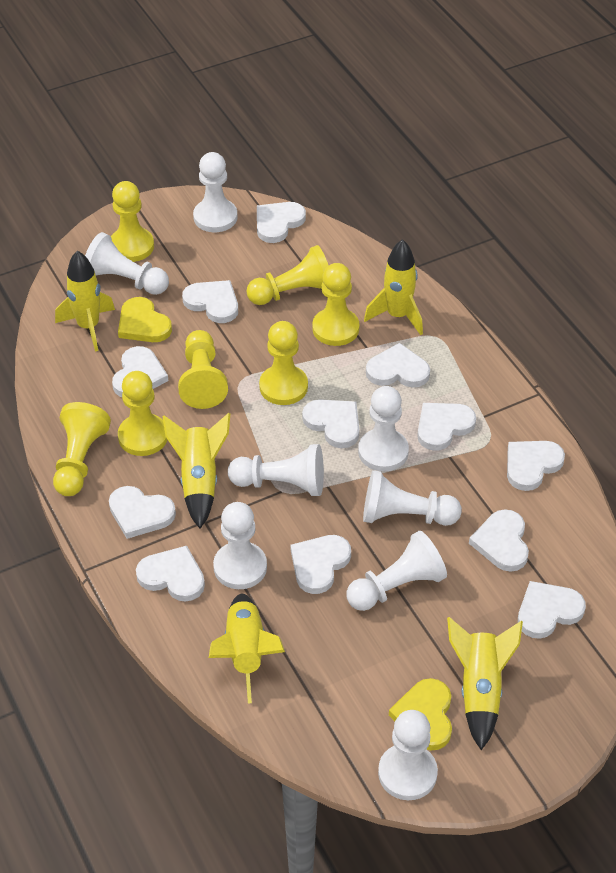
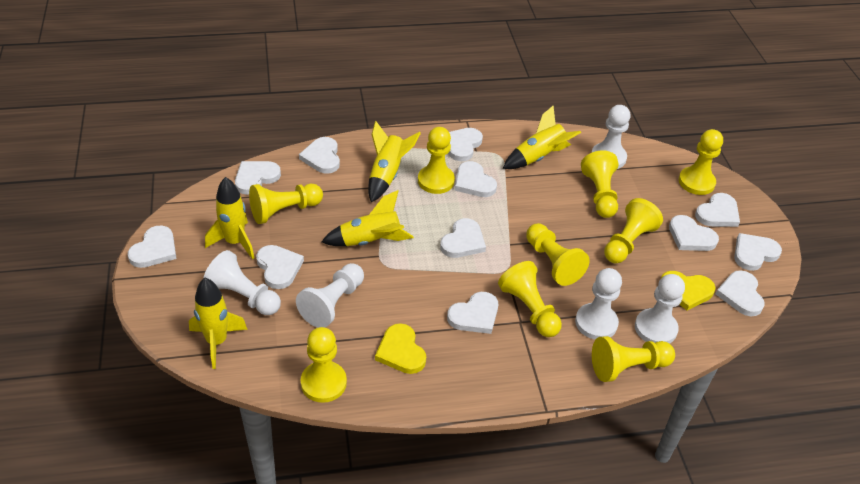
white pawn: [85,232,169,295] [193,152,237,232] [213,502,267,589] [228,444,324,496] [347,531,447,611] [358,386,409,472] [363,470,462,526] [378,710,438,800] = 8 -> [203,250,281,315] [296,263,364,328] [575,268,622,340] [591,105,631,169] [635,274,685,344] = 5
yellow pawn: [53,402,111,496] [111,181,154,262] [118,371,168,456] [178,330,228,409] [246,245,329,305] [259,321,308,405] [312,263,360,346] = 7 -> [249,184,323,224] [301,327,347,403] [418,127,455,194] [498,261,562,337] [526,223,590,286] [581,151,618,218] [592,336,675,382] [604,198,663,263] [679,129,723,195] = 9

